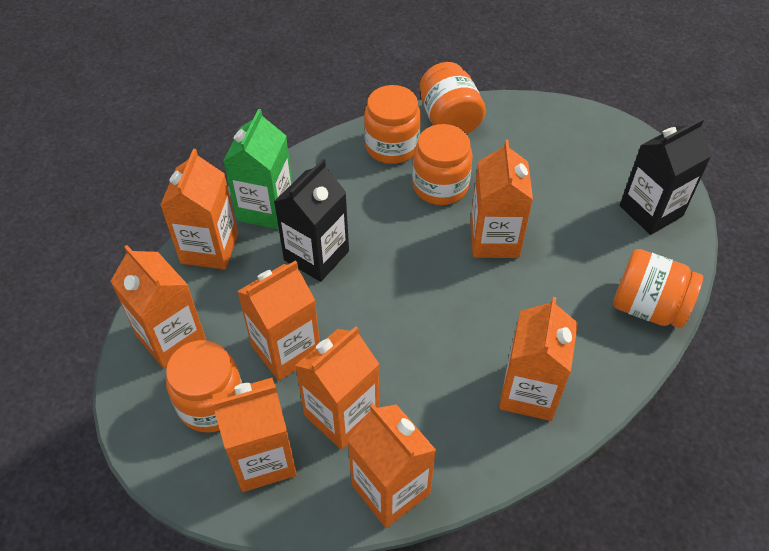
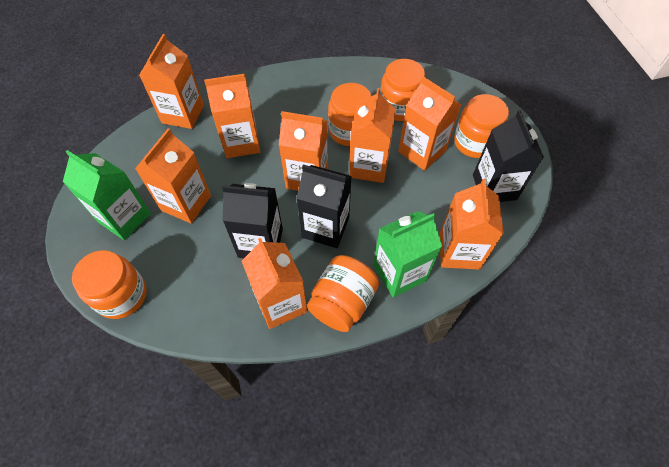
black carton: [274,159,349,282] [620,118,712,235] = 2 -> [222,183,283,258] [296,165,352,248] [473,110,544,202] = 3
green carton: [223,109,292,230] = 1 -> [63,150,151,240] [373,211,442,297] = 2

